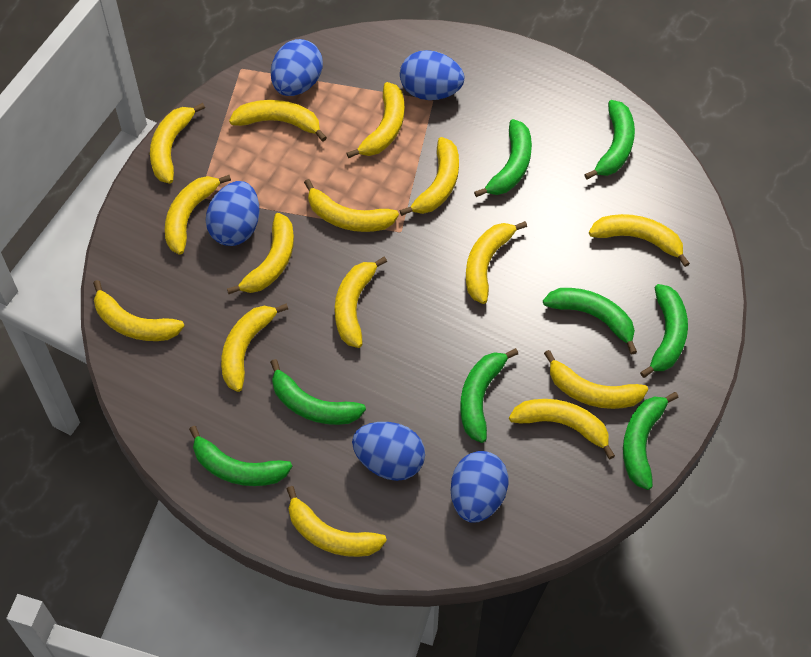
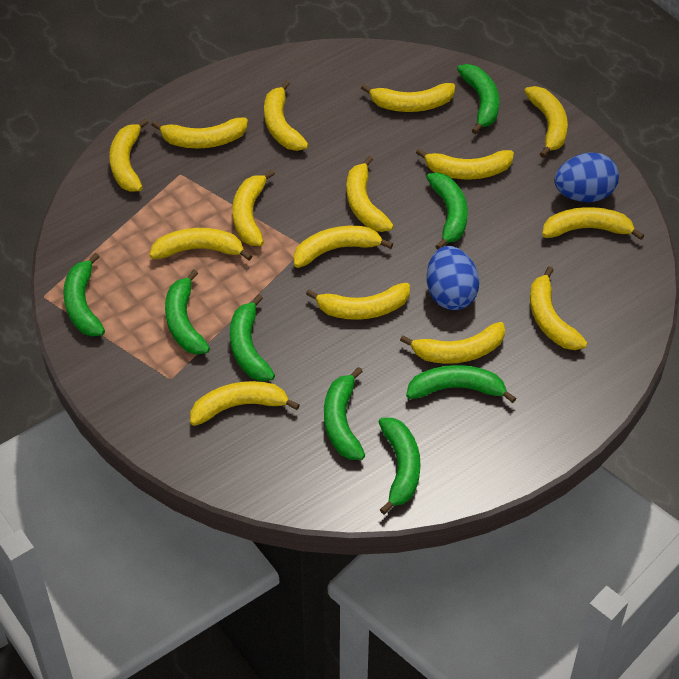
blue egg: [205,181,259,246] [271,39,323,96] [352,422,425,481] [400,50,464,100] [451,451,509,522] = 5 -> [427,246,479,310] [554,152,619,202] = 2

